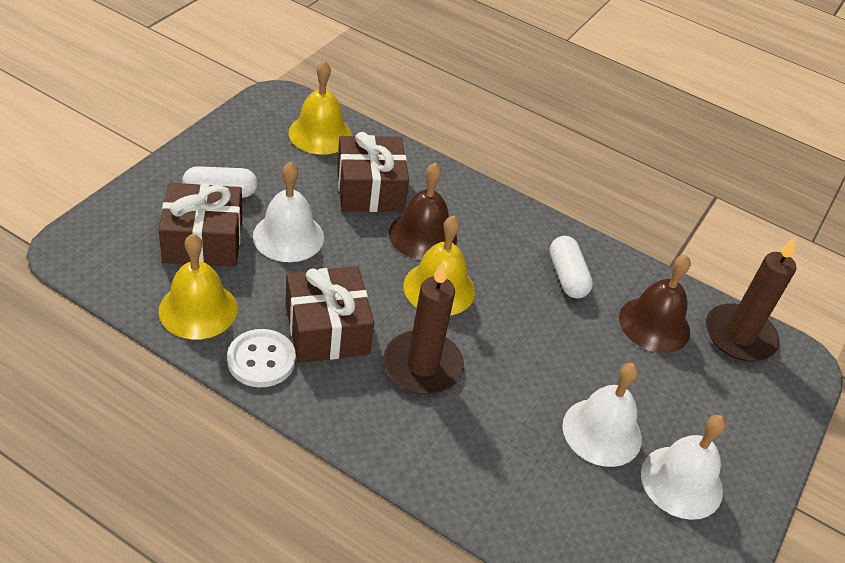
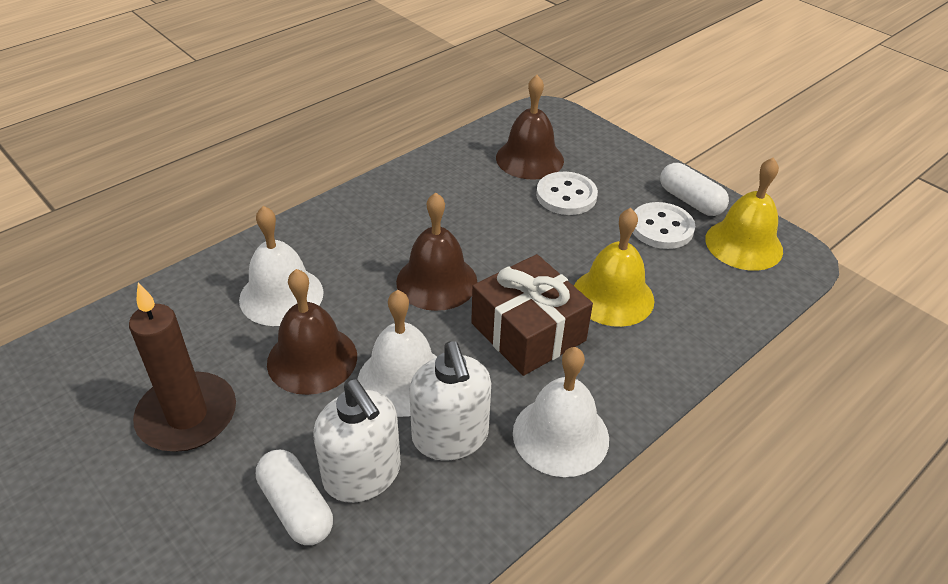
brown bell: [389,163,457,260] [619,255,691,353] = 2 -> [267,269,357,395] [396,192,477,311] [496,75,564,180] = 3
brown candle: [384,261,464,394] [706,237,796,361] = 2 -> [129,283,236,452] = 1
brown gift: [159,183,242,267] [286,266,374,363] [337,132,409,212] = 3 -> [471,254,593,376] = 1
white button: [227,329,296,388] = 1 -> [536,172,598,215] [633,202,695,249] = 2
white soap dispenser: none = 0 -> [313,379,401,503] [409,341,491,460] = 2
yellow bell: [159,234,238,339] [289,61,352,155] [403,216,475,315] = 3 -> [574,208,654,327] [705,158,783,271] = 2

